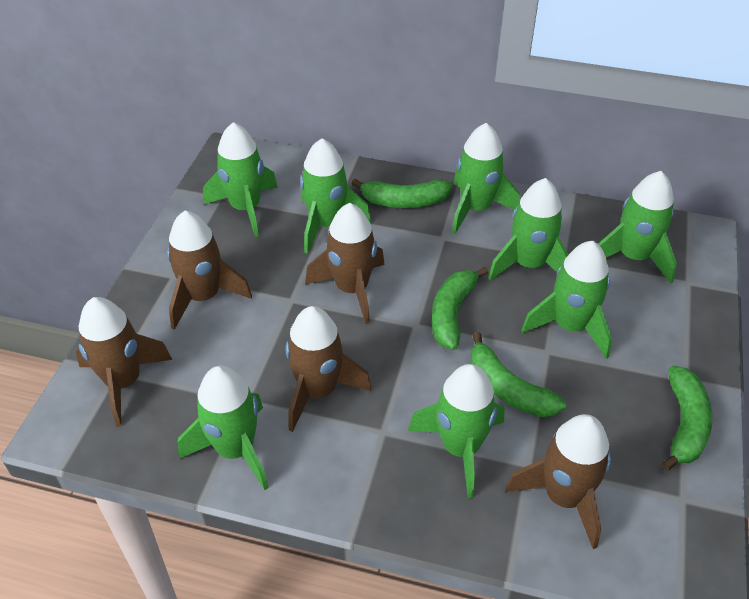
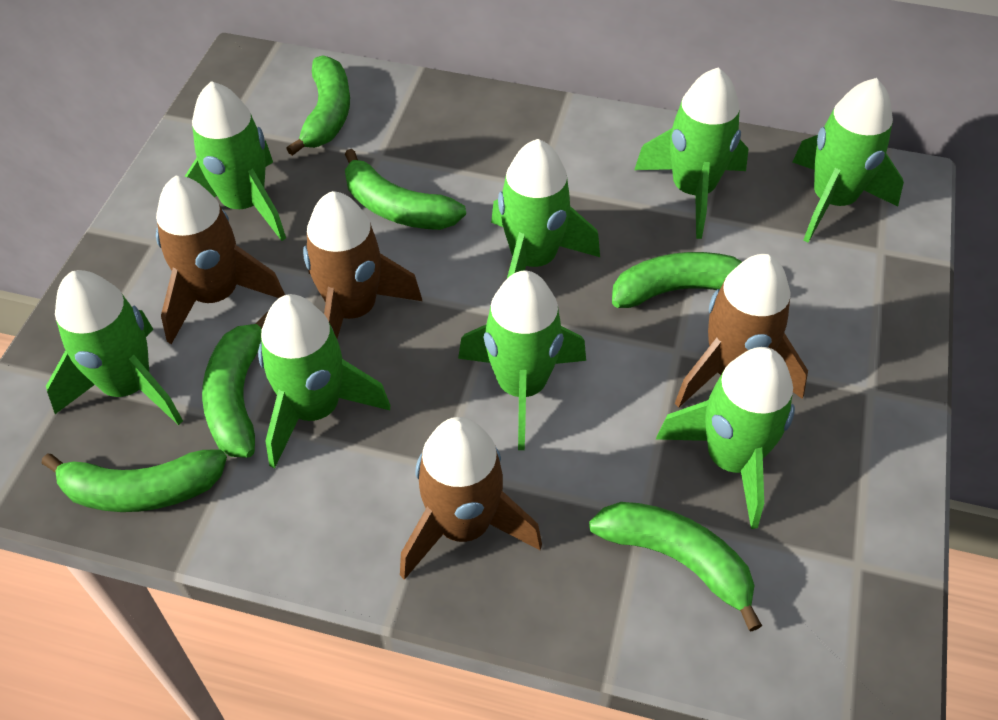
brown rocket: [76,297,172,427] [167,211,252,330] [286,306,372,432] [305,203,385,324] [505,414,611,549] = 5 -> [156,176,285,344] [303,191,422,338] [400,417,542,580] [675,254,808,408] = 4
green banana: [352,179,452,208] [432,267,488,350] [471,332,566,417] [662,365,712,471] = 4 -> [41,449,227,512] [202,312,268,458] [286,55,350,156] [345,149,466,230] [589,502,762,631] [612,252,742,308] = 6

